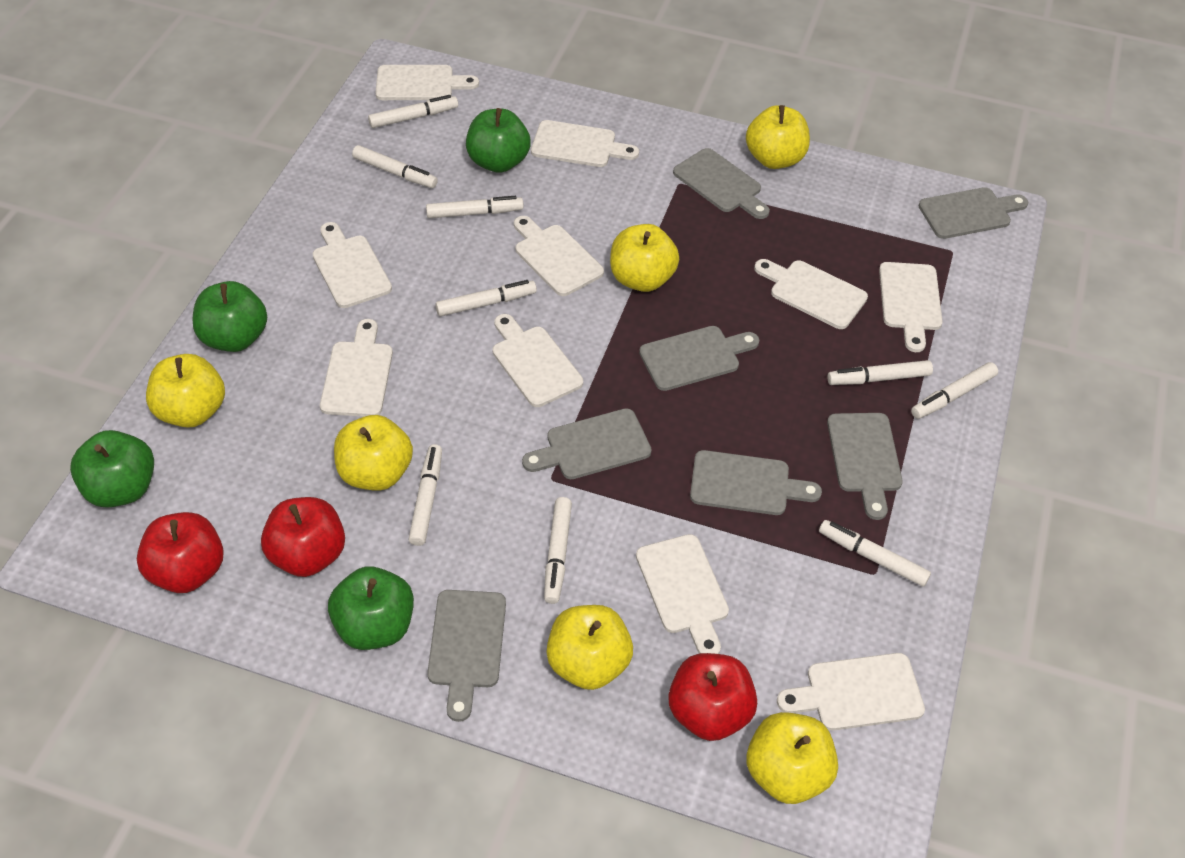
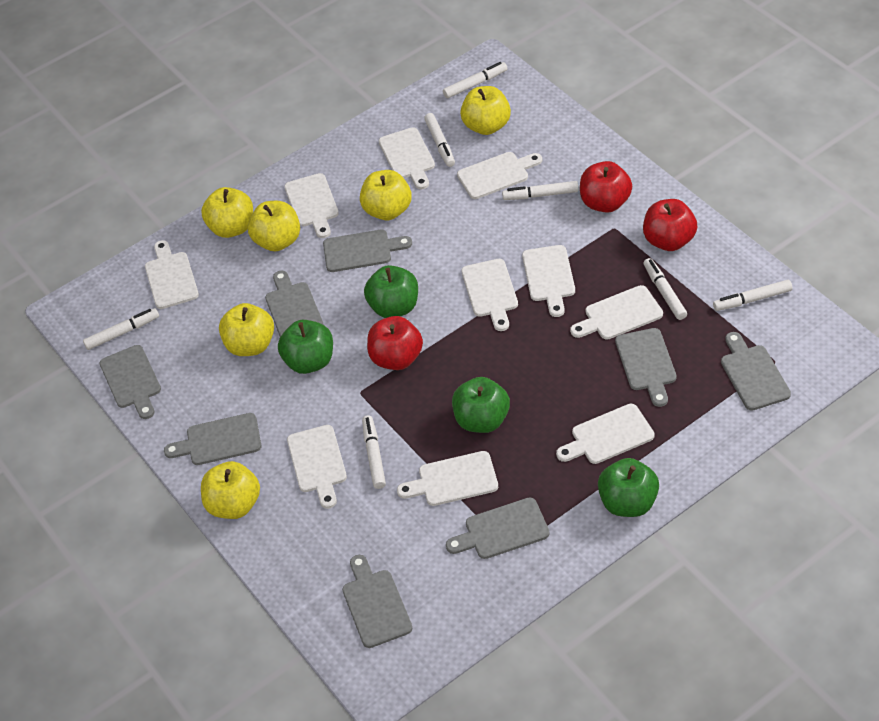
grey cutting board: [427,590,506,722] [522,408,652,479] [639,326,759,391] [673,148,770,219] [690,450,822,515] [827,413,903,520] [919,187,1028,239] = 7 -> [100,345,161,419] [164,413,261,465] [265,270,324,337] [323,229,412,272] [342,555,412,648] [446,497,549,559] [615,328,677,407] [721,332,791,410] = 8
white marker: [352,145,438,188] [368,95,458,128] [408,444,442,546] [426,196,524,218] [435,280,537,316] [544,497,572,604] [819,520,931,587] [827,360,933,385] [911,362,998,419] = 9 -> [83,308,159,350] [362,415,386,489] [424,113,455,167] [443,62,508,98] [502,181,579,200] [643,258,687,320] [713,280,792,311] = 7

